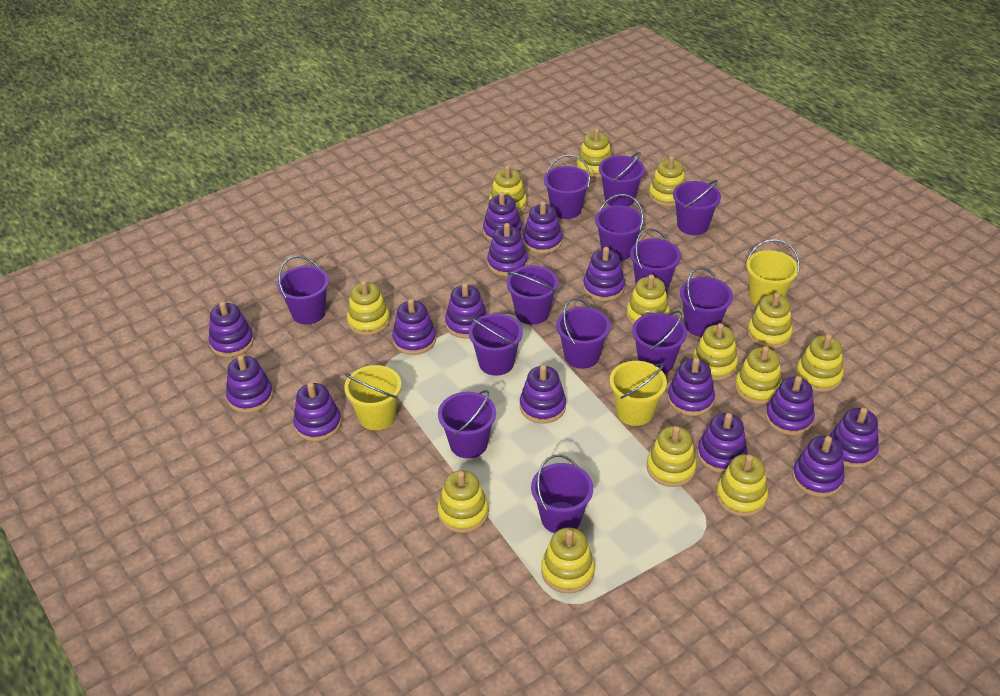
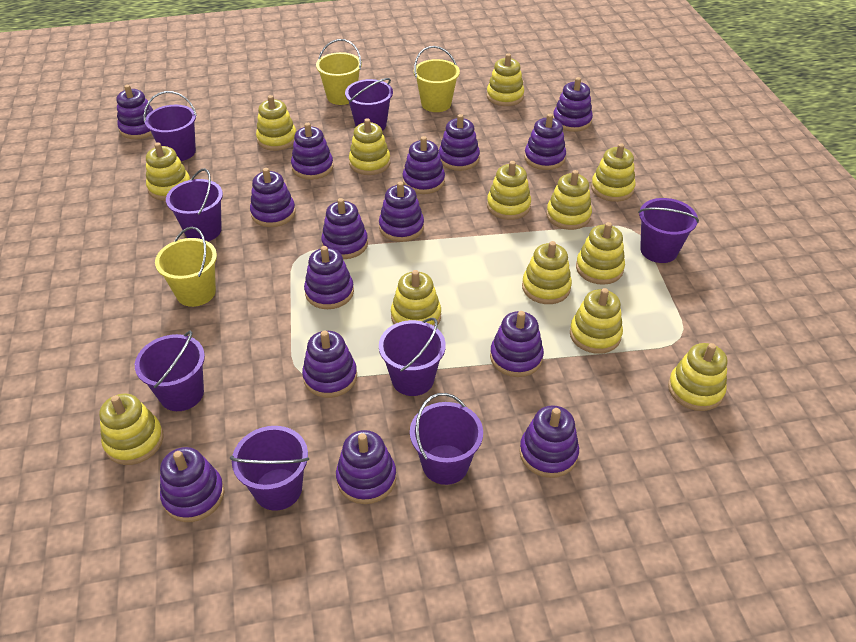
purple bucket: [277,256,329,324] [438,390,496,458] [469,313,523,376] [507,265,558,325] [531,455,593,533] [544,155,590,219] [556,298,610,369] [595,194,644,261] [599,152,645,207] [630,228,681,292] [632,310,687,374] [673,180,721,235] [680,267,733,337] = 13 -> [135,331,205,411] [144,91,197,161] [166,168,223,241] [230,426,309,511] [345,78,393,131] [379,318,446,396] [410,393,483,485] [638,198,699,263] = 8

